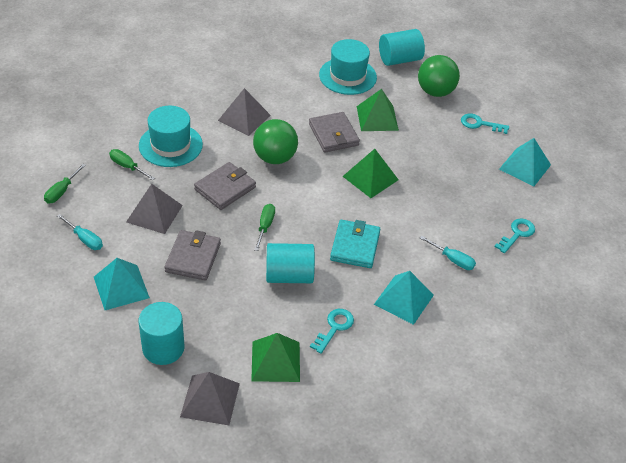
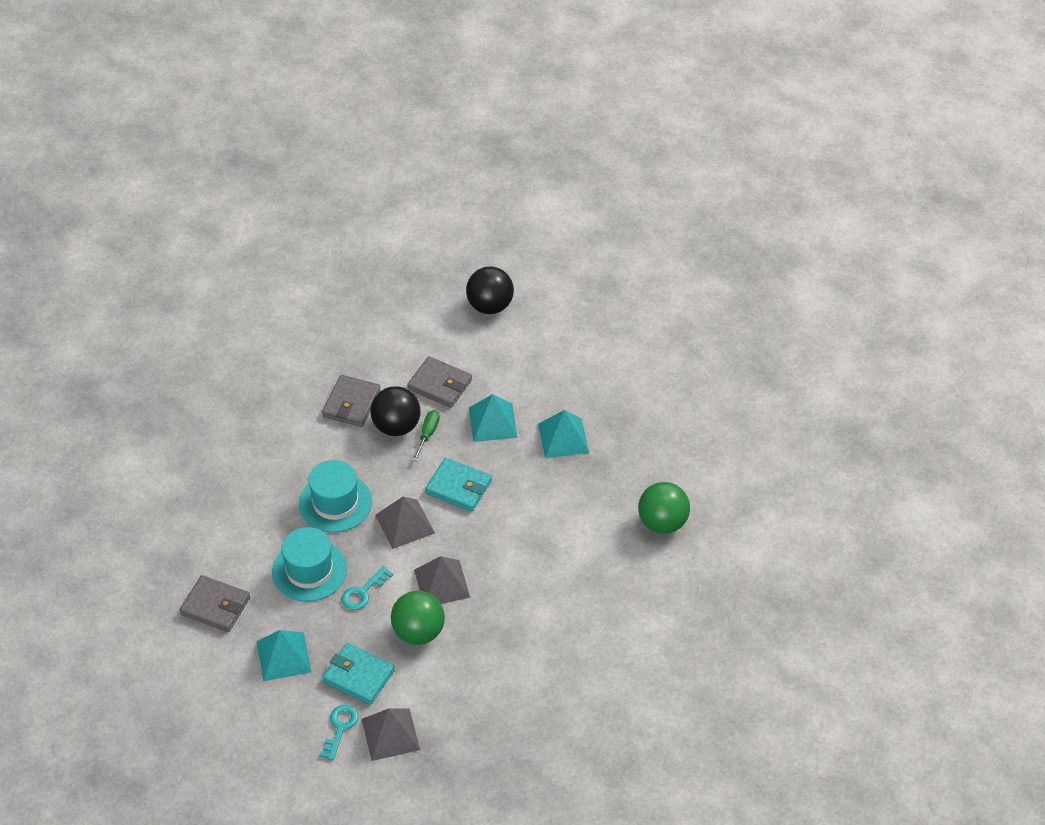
black ball: none = 0 -> [370,386,421,436] [466,266,514,314] = 2
green pyramid: [251,333,300,382] [343,149,399,198] [357,89,399,131] = 3 -> none = 0
green screwdriver: [44,164,86,203] [109,149,155,181] [254,204,275,251] = 3 -> [413,410,440,461] = 1
turquoise cylinder: [139,302,185,365] [266,243,315,283] [379,29,425,66] = 3 -> none = 0
turquoise key: [310,309,354,354] [461,113,509,134] [494,218,535,253] = 3 -> [320,705,359,760] [342,566,393,610] = 2
turquoise screwdriver: [57,214,103,250] [420,236,476,270] = 2 -> none = 0
turquoise wallet: [330,220,380,268] = 1 -> [322,643,395,705] [425,458,492,512] = 2

